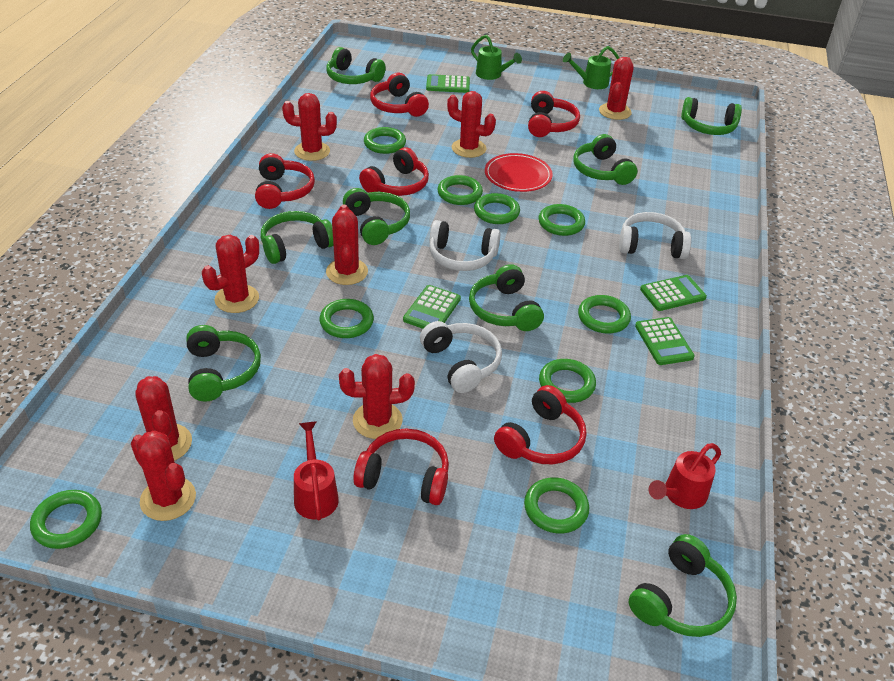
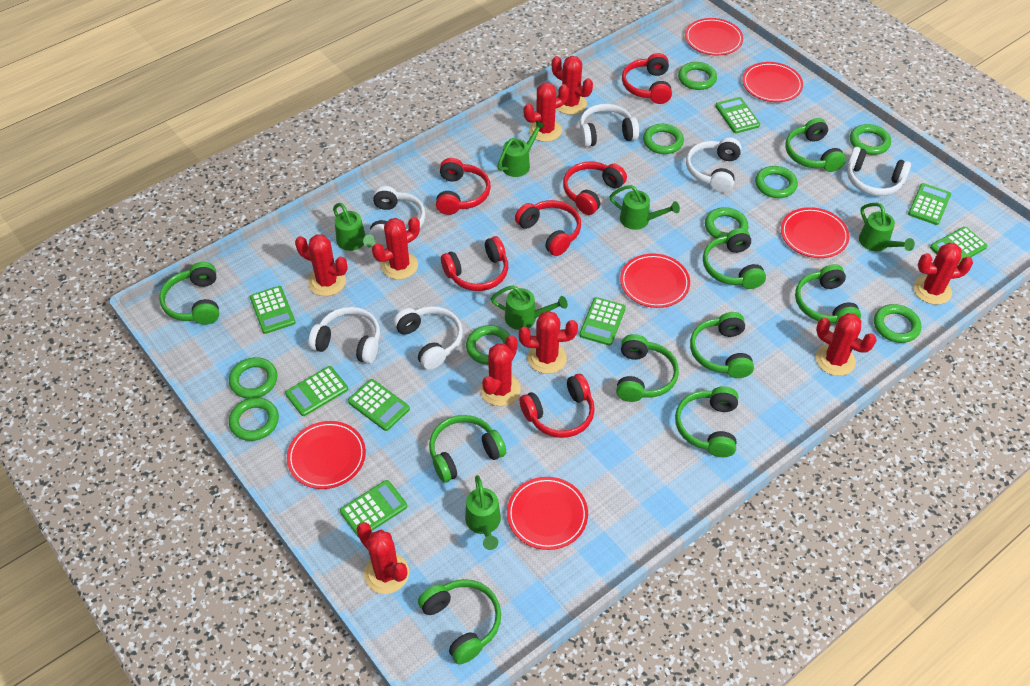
green calculator: [403,285,461,329] [426,74,470,93] [635,317,695,365] [640,275,707,311] = 4 -> [250,286,296,334] [285,366,348,416] [340,480,407,537] [348,379,410,431] [579,297,626,346] [715,97,760,133] [908,183,951,225] [930,227,987,263] = 8
green headphones: [186,325,261,402] [261,211,333,264] [326,47,386,84] [343,188,410,245] [469,264,544,331] [573,134,637,185] [629,534,737,637] [681,97,742,135] = 8 -> [159,262,219,325] [418,579,501,664] [429,415,506,483] [616,334,679,402] [675,386,738,457] [690,312,754,378] [703,228,766,289] [785,118,846,172] [795,264,861,325] = 9
green watering can: [471,35,522,80] [563,46,619,89] = 2 -> [333,203,375,251] [465,475,501,550] [491,285,568,330] [497,120,545,177] [609,185,680,230] [859,203,915,251] = 6
red cactus: [131,430,196,521] [135,376,192,461] [202,235,259,313] [282,93,337,161] [326,205,368,285] [339,354,415,439] [447,91,496,158] [599,57,634,120] = 8 -> [295,234,348,296] [356,522,409,594] [372,217,420,280] [481,335,521,406] [519,311,578,374] [524,82,569,142] [552,56,593,115] [816,313,877,376] [914,243,973,305] = 9
red plate: [485,153,553,192] = 1 -> [287,421,366,489] [507,477,588,550] [620,254,690,308] [685,18,743,55] [742,62,803,102] [781,207,849,258] = 6
red watering can: [294,421,339,520] [649,443,721,509] = 2 -> none = 0
white headphones: [420,321,502,393] [429,220,500,271] [619,212,691,259] = 3 -> [309,307,380,364] [370,186,425,245] [393,306,463,370] [579,104,639,147] [686,137,742,192] [847,147,911,196] = 6

